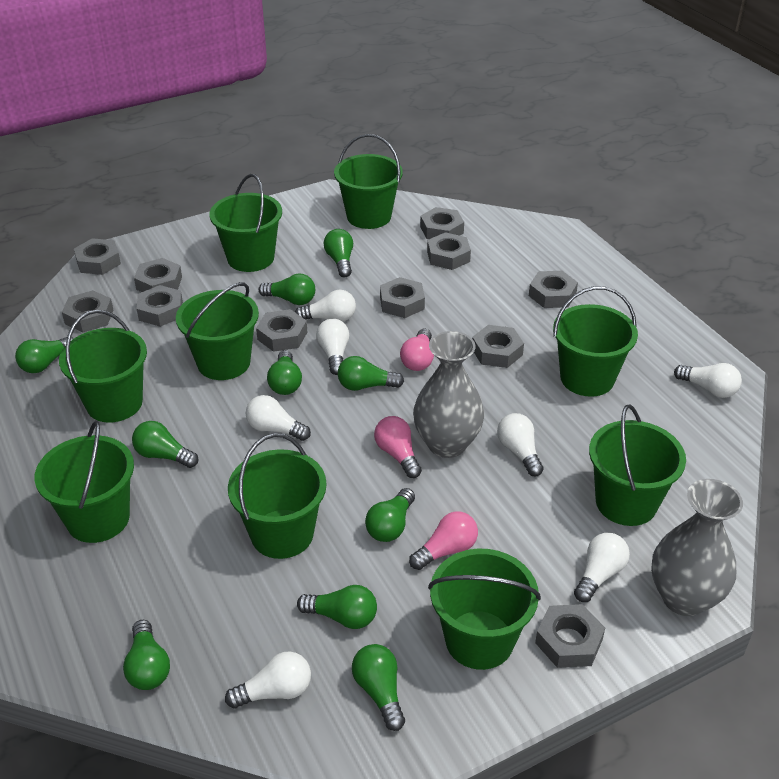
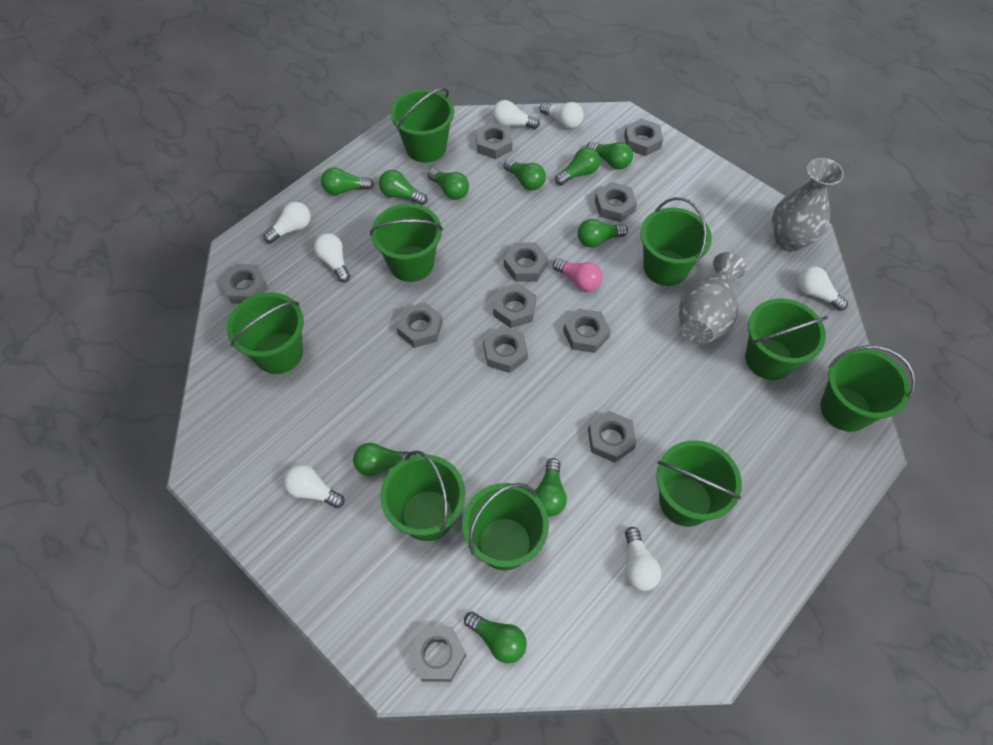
pink light bulb: [374,416,422,478] [400,329,434,371] [409,512,478,570] = 3 -> [553,259,603,291] = 1

